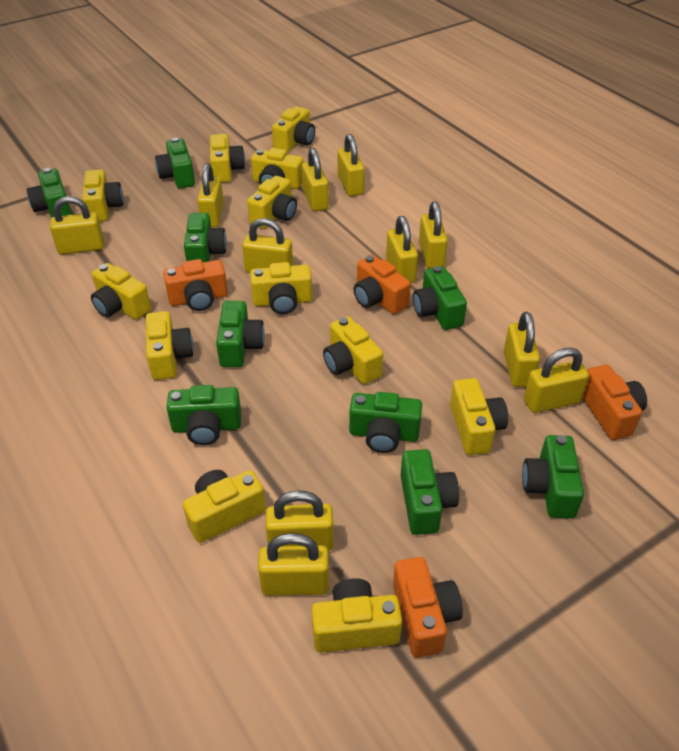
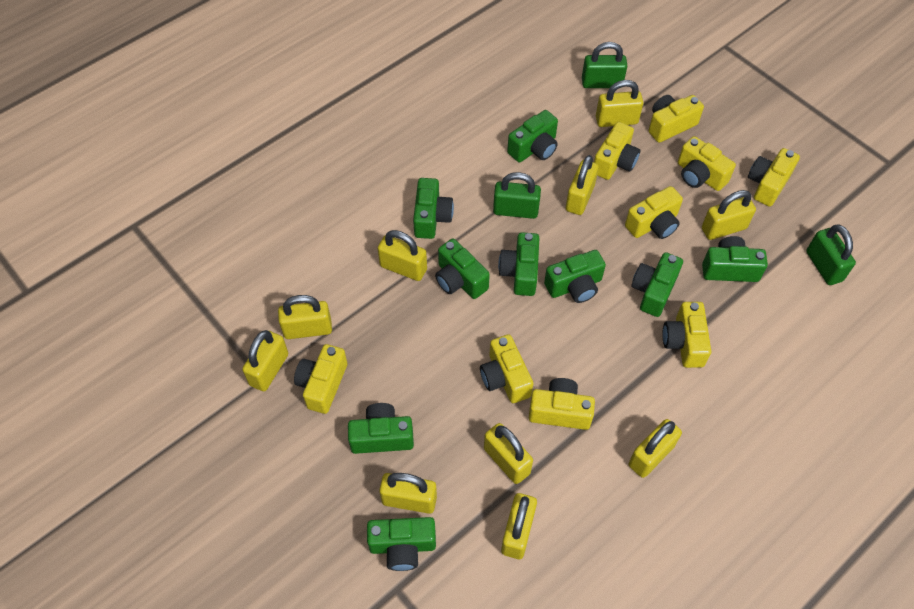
green padlock: none = 0 -> [493,172,541,219] [582,42,627,88] [806,225,856,285] = 3
orange camera: [163,259,228,311] [354,254,411,314] [393,557,463,658] [582,365,647,440] = 4 -> none = 0
yellow camera: [82,169,123,222] [91,263,151,320] [146,311,194,380] [183,470,266,543] [210,134,245,183] [247,176,297,229] [250,262,312,314] [251,148,303,189] [272,106,315,152] [312,578,402,653] [323,316,383,384] [450,378,508,455] = 12 -> [294,344,347,414] [480,334,533,403] [529,378,595,430] [594,122,640,180] [625,186,683,239] [649,95,704,143] [662,302,711,368] [678,136,736,191] [748,148,800,207] = 9
yellow padlock: [50,196,104,255] [197,163,224,227] [242,218,293,273] [258,533,329,596] [266,490,334,551] [302,148,329,211] [338,134,365,196] [386,216,418,283] [419,201,448,269] [504,312,540,387] [524,348,589,413] = 11 -> [242,330,288,391] [278,295,332,339] [378,230,427,281] [379,473,437,514] [484,423,533,484] [501,493,537,559] [566,155,599,215] [596,80,643,127] [629,419,682,478] [702,190,756,240] = 10

